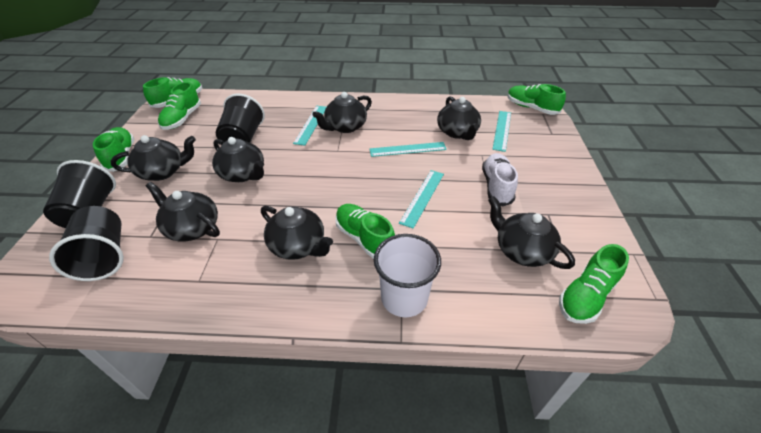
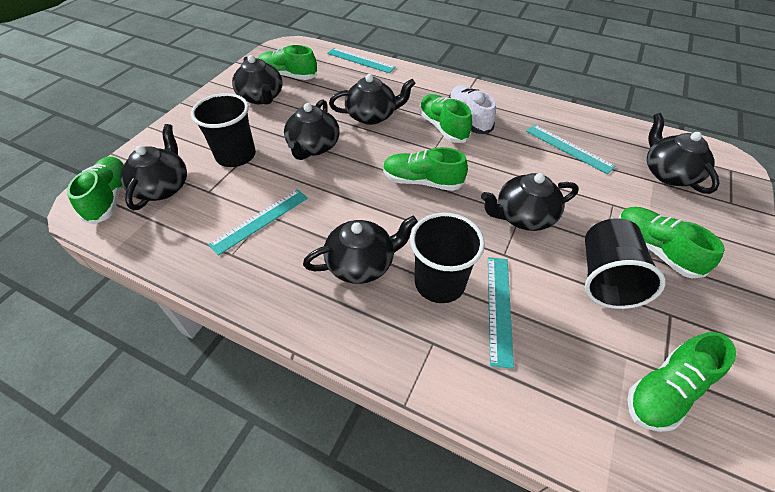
white cup: [374,234,441,317] = 1 -> none = 0

